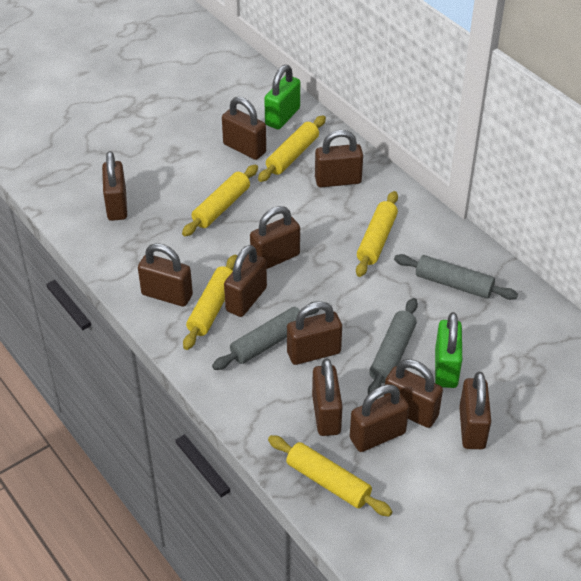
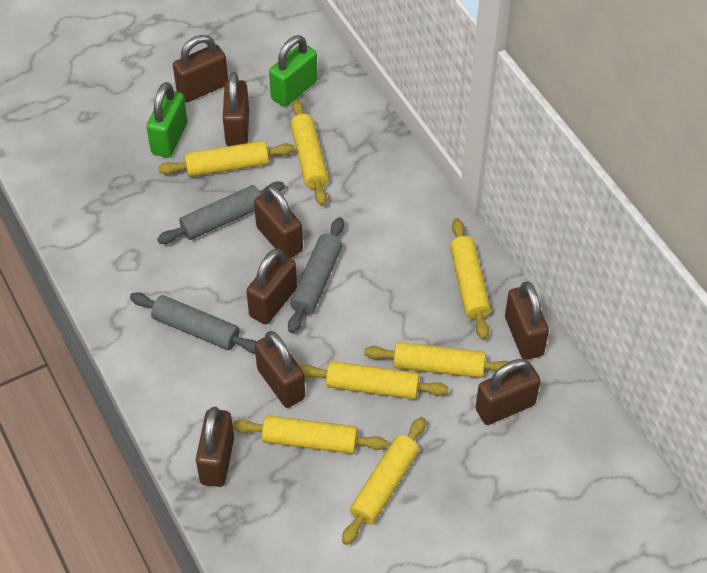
brown padlock: [102,151,127,221] [138,243,193,307] [222,97,266,160] [224,245,267,317] [250,206,300,269] [287,301,342,365] [312,358,343,436] [315,130,363,187] [350,384,409,452] [384,359,443,428] [459,372,491,449] = 11 -> [173,35,228,102] [196,407,234,487] [223,72,249,146] [246,248,297,324] [254,185,303,258] [255,331,305,408] [475,359,541,425] [505,281,549,360] = 8
yellow rolling pin: [182,164,258,236] [183,255,237,350] [258,115,326,182] [268,435,392,516] [356,191,398,277] = 5 -> [158,141,295,177] [233,415,388,454] [290,99,329,206] [300,361,449,399] [342,417,426,545] [364,342,509,378] [450,218,491,340] = 7

